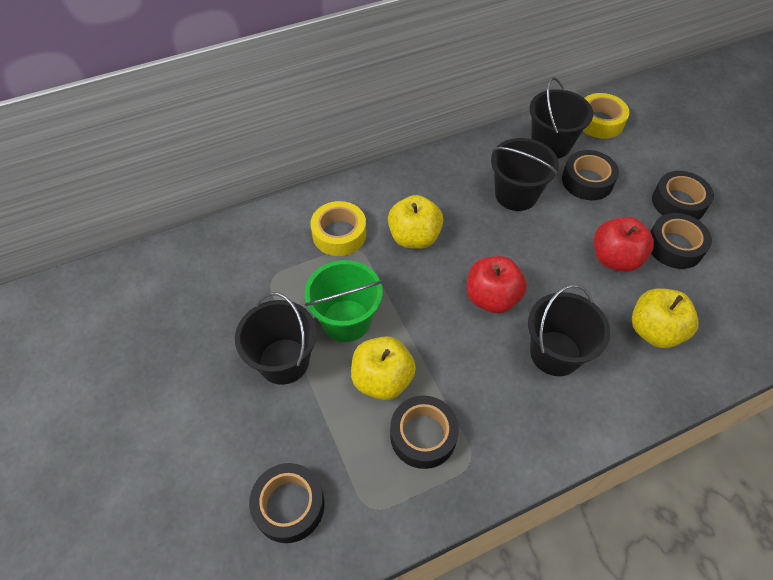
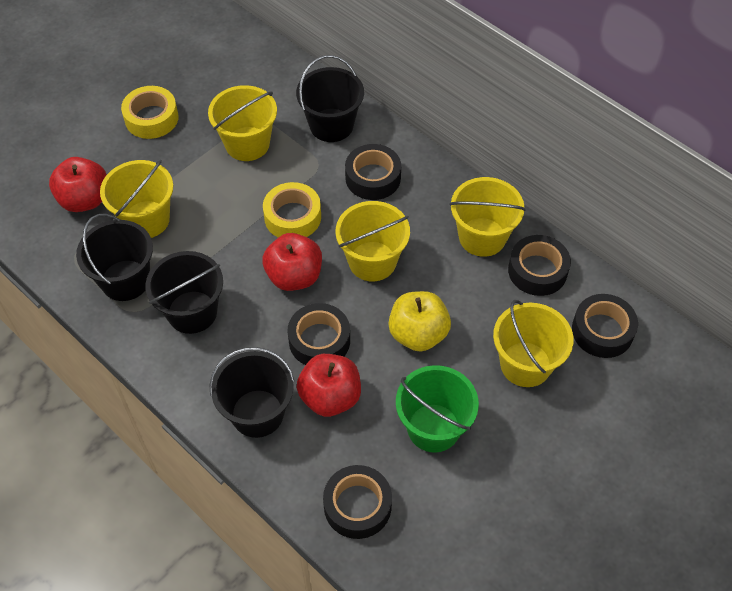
red apple: [467,256,527,314] [594,217,654,272] = 2 -> [49,157,107,212] [262,233,322,291] [297,354,361,417] = 3
yellow apple: [351,336,416,400] [388,195,443,249] [632,288,699,348] = 3 -> [389,291,451,352] = 1
yellow bucket: none = 0 -> [100,159,173,238] [208,85,277,161] [336,201,410,281] [449,177,526,257] [493,300,574,387] = 5

